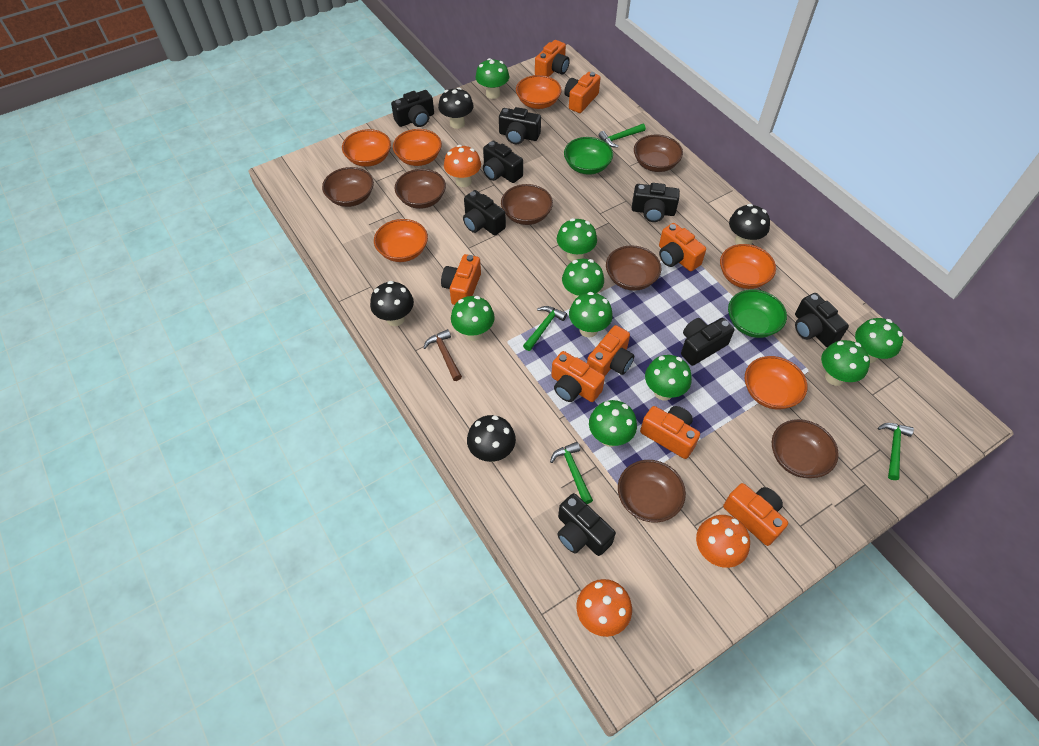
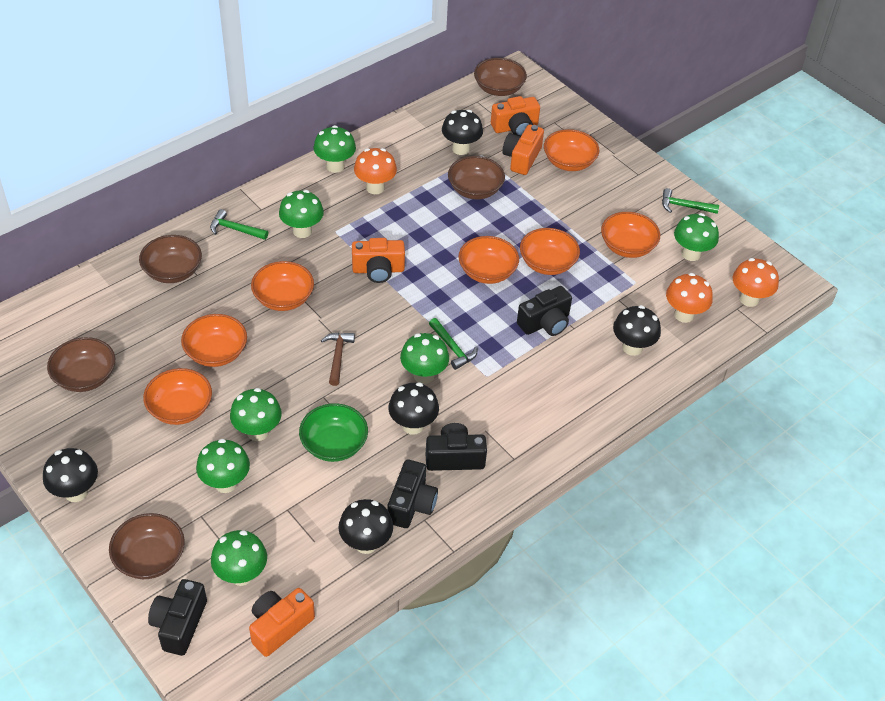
black camera: [391,90,434,127] [463,190,506,235] [483,141,523,183] [499,107,541,144] [557,493,616,556] [632,183,680,222] [681,318,734,366] [795,293,849,347] = 8 -> [148,579,207,656] [387,459,438,528] [426,423,487,471] [517,286,572,336] = 4
black mushroom: [370,281,414,326] [438,87,474,129] [467,415,516,462] [729,204,770,245] = 4 -> [43,448,98,502] [339,499,393,554] [388,382,439,434] [442,110,483,155] [613,305,661,356] = 5
brown bowl: [322,167,374,207] [395,169,446,209] [501,184,553,225] [606,245,661,291] [618,460,686,523] [634,135,683,172] [772,419,839,478] = 7 -> [47,337,115,392] [109,513,185,579] [139,235,202,283] [448,156,505,200] [474,58,527,96] = 5
green bowl: [564,137,613,175] [728,289,787,338] = 2 -> [299,403,368,462] = 1
green hammer: [523,306,567,351] [550,442,593,504] [599,124,646,148] [878,423,914,480] = 4 -> [210,209,268,240] [429,318,477,370] [662,188,719,214] = 3
green mushroom: [451,296,495,341] [475,58,509,99] [557,218,597,261] [562,259,604,300] [569,292,613,338] [589,400,637,447] [645,355,692,401] [821,340,870,386] [855,318,903,363] = 9 -> [196,439,250,493] [211,530,267,586] [230,388,282,441] [279,190,324,238] [313,125,356,173] [400,333,449,384] [674,213,719,261] = 7
orange bowl: [342,129,391,167] [374,219,428,262] [393,129,442,166] [516,75,562,109] [720,244,776,289] [745,356,807,409] = 6 -> [143,368,212,425] [181,314,247,367] [251,261,314,311] [458,236,519,284] [520,228,580,275] [544,129,599,171] [601,212,660,258] = 7
orange camera: [441,254,481,305] [535,40,570,77] [551,351,605,402] [564,72,601,113] [587,325,634,376] [640,406,700,459] [659,223,706,271] [723,483,788,546] = 8 -> [249,588,315,657] [352,238,405,283] [491,96,540,136] [502,124,544,175] = 4

